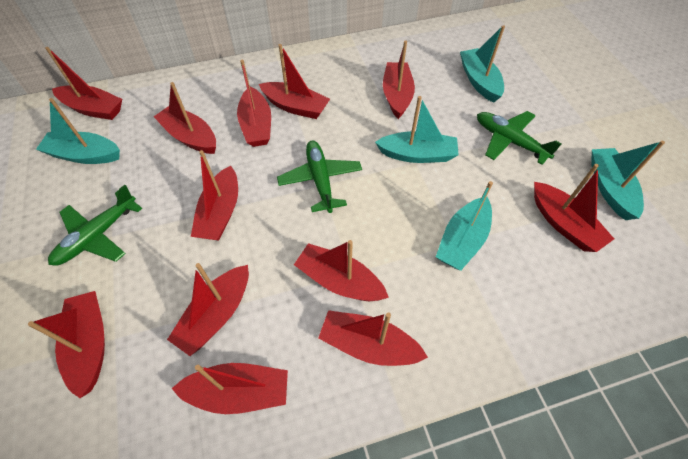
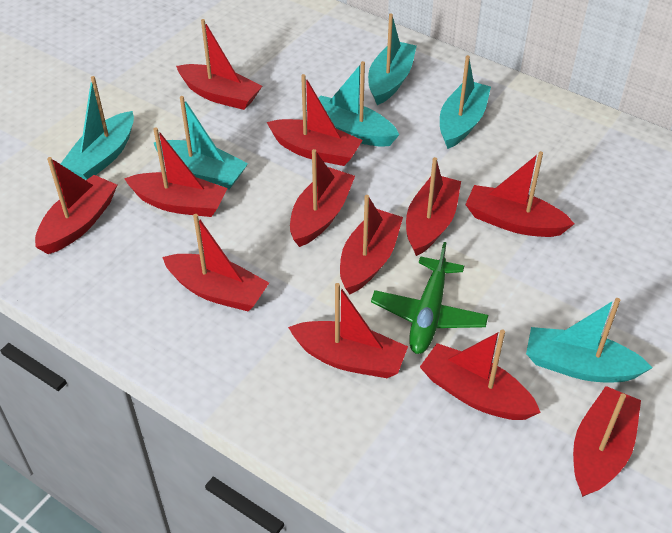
green plane: [48,185,142,266] [277,141,362,213] [477,111,562,165] = 3 -> [371,242,488,354] = 1
turquoise boat: [36,98,120,164] [375,96,459,163] [436,181,493,271] [460,25,505,103] [592,141,665,220] = 5 -> [61,76,134,180] [153,96,248,190] [318,61,399,147] [368,14,417,105] [440,55,491,149] [526,298,652,382] = 6

